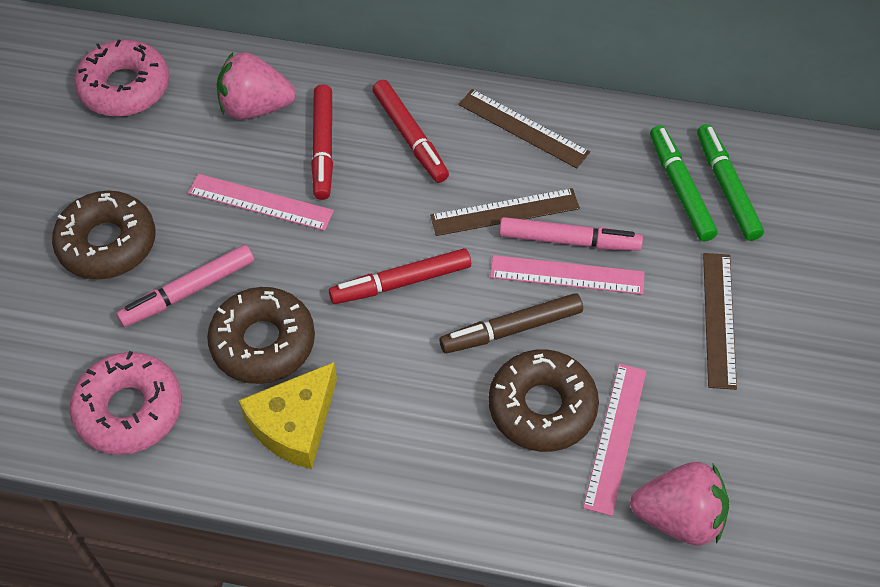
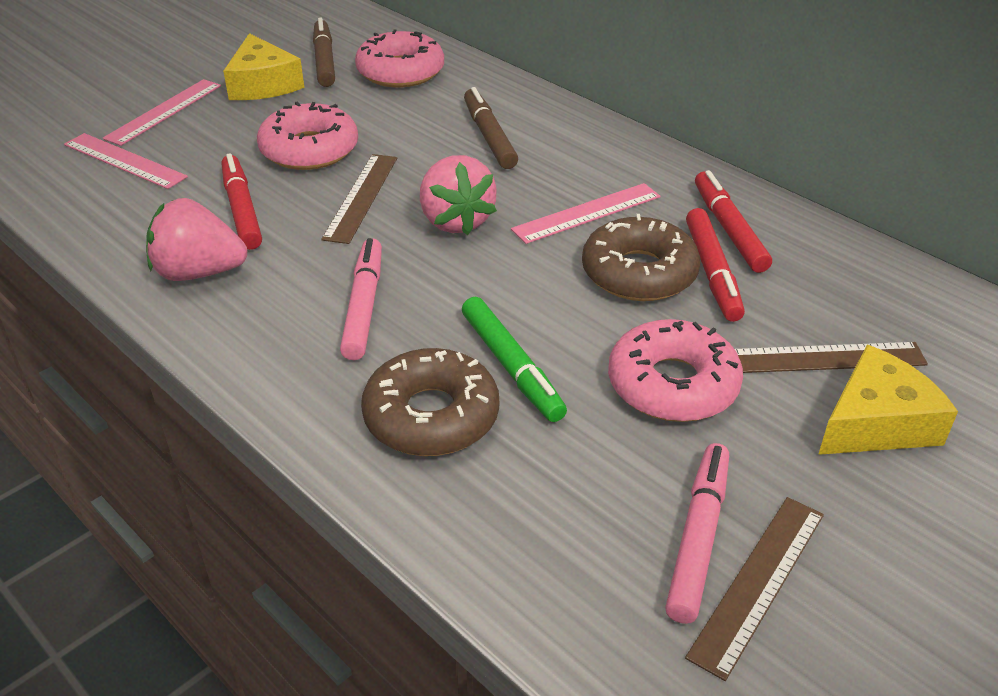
brown donut: [52,191,155,280] [207,287,315,384] [489,349,599,452] = 3 -> [361,348,499,456] [582,214,700,301] = 2
brown marker: [439,293,583,353] = 1 -> [313,18,335,87] [464,87,518,169] = 2
green marker: [650,125,718,242] [697,124,764,241] = 2 -> [462,297,567,422] = 1
pink donut: [70,351,182,455] [74,40,169,117] = 2 -> [257,101,358,170] [355,29,444,87] [608,319,743,422] = 3
yellow cheese: [238,362,337,469] = 1 -> [223,33,304,100] [818,345,958,455] = 2

